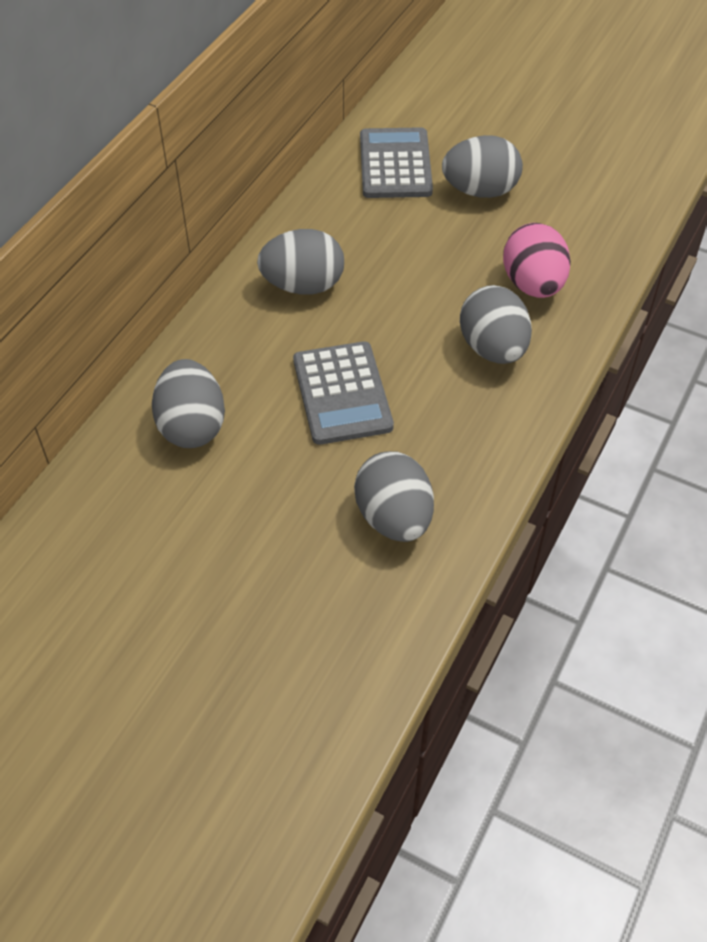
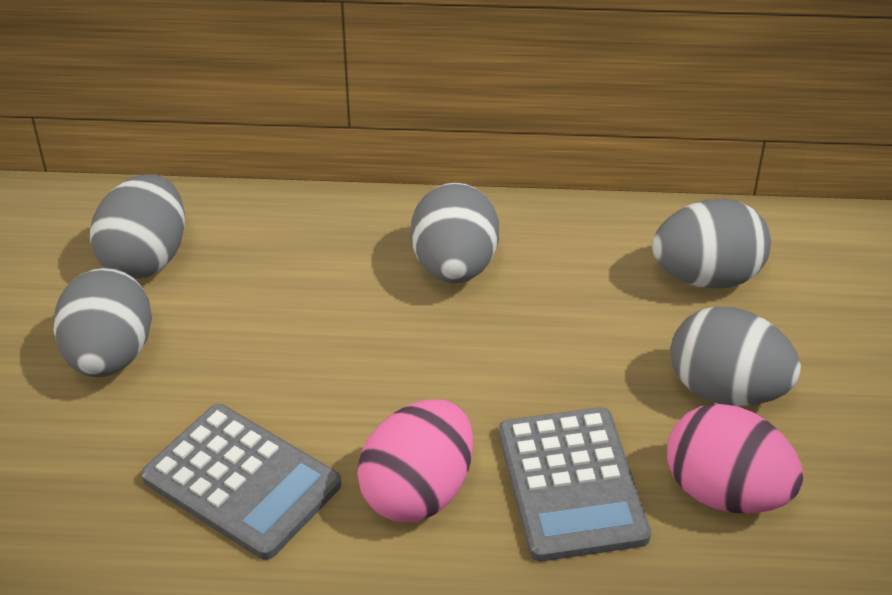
pink egg: [503,223,571,298] = 1 -> [357,399,473,522] [667,404,803,514] = 2

